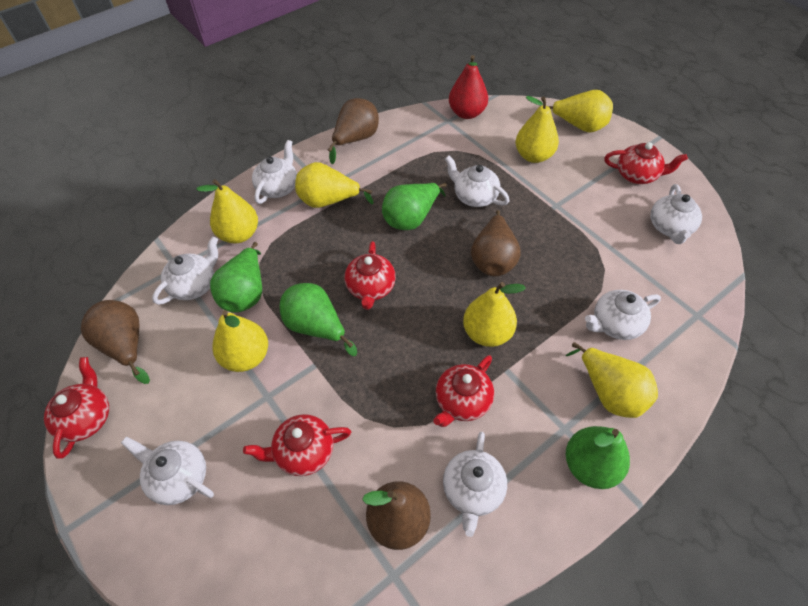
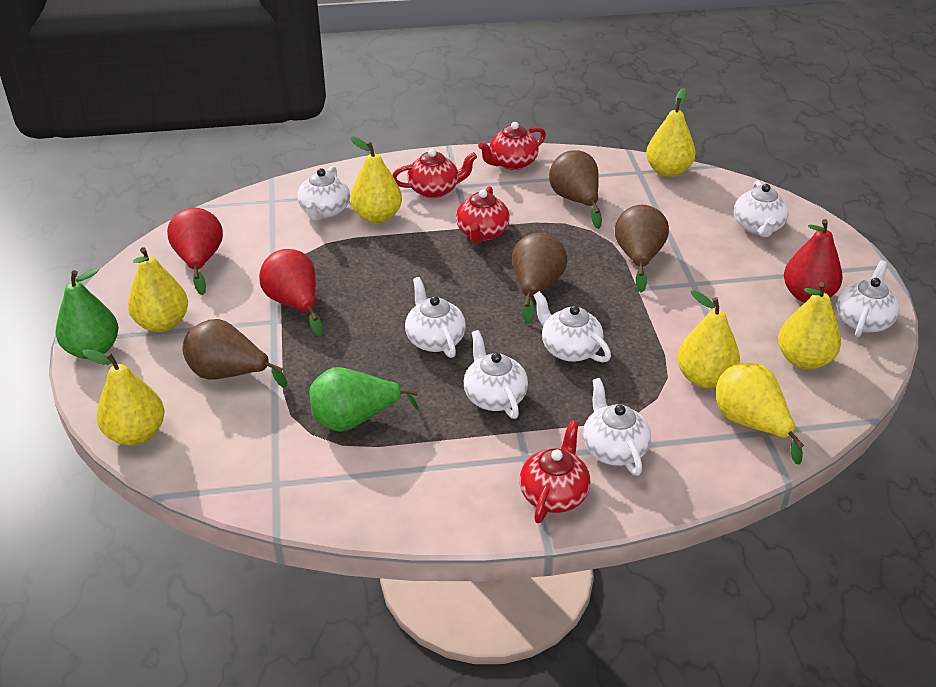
green pear: [210,242,262,313] [279,283,357,356] [382,183,447,230] [565,426,630,489] = 4 -> [55,268,118,359] [309,367,419,432] = 2
red pear: [449,55,488,119] = 1 -> [167,208,223,295] [259,249,323,336] [784,219,843,303] = 3
red teapot: [44,357,109,459] [243,414,351,476] [345,241,396,310] [433,355,494,427] [604,142,688,184] = 5 -> [392,149,477,198] [456,186,510,243] [478,122,546,170] [520,420,591,523] = 4

